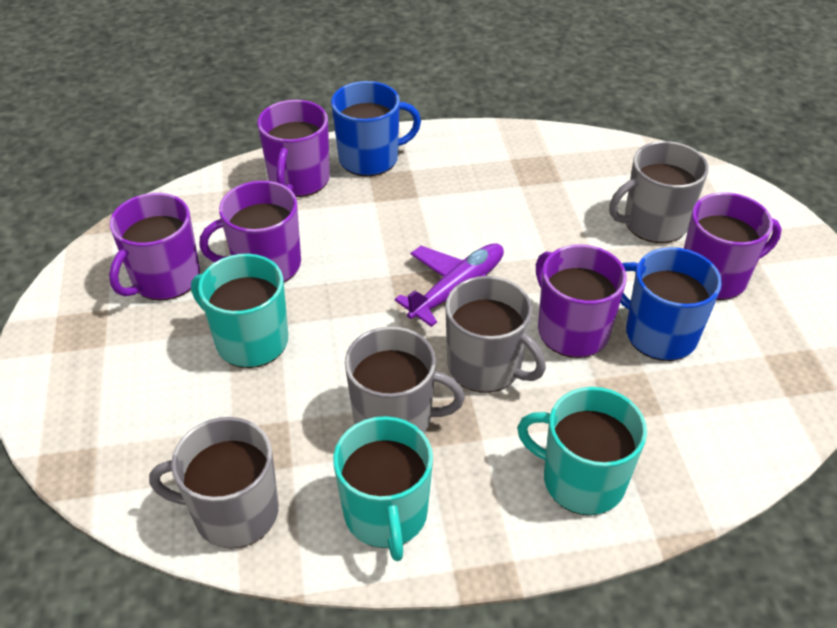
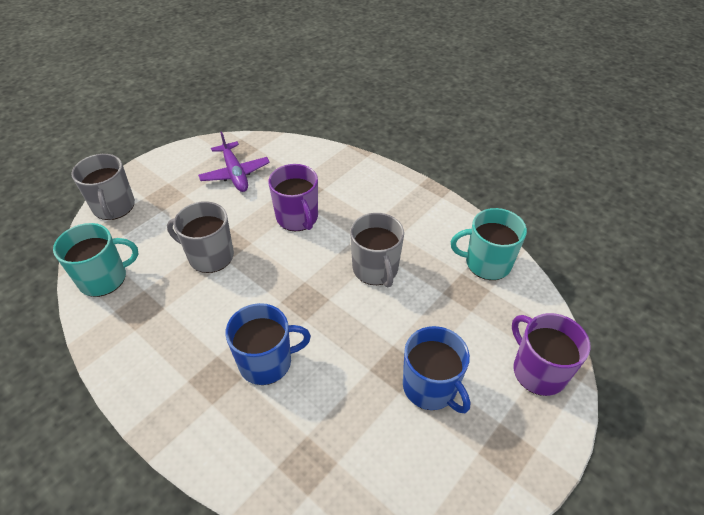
grey mug: [149,417,279,549] [345,326,465,433] [445,276,546,393] [609,141,709,243] = 4 -> [71,154,135,220] [167,201,234,273] [350,213,404,288] = 3
purple mug: [109,193,200,301] [199,181,301,282] [257,100,330,197] [536,244,627,358] [684,192,782,300] = 5 -> [268,164,318,231] [512,313,591,396] = 2
turquoise mug: [191,254,288,368] [333,416,433,561] [517,387,647,515] = 3 -> [53,223,138,297] [451,208,527,280] = 2

